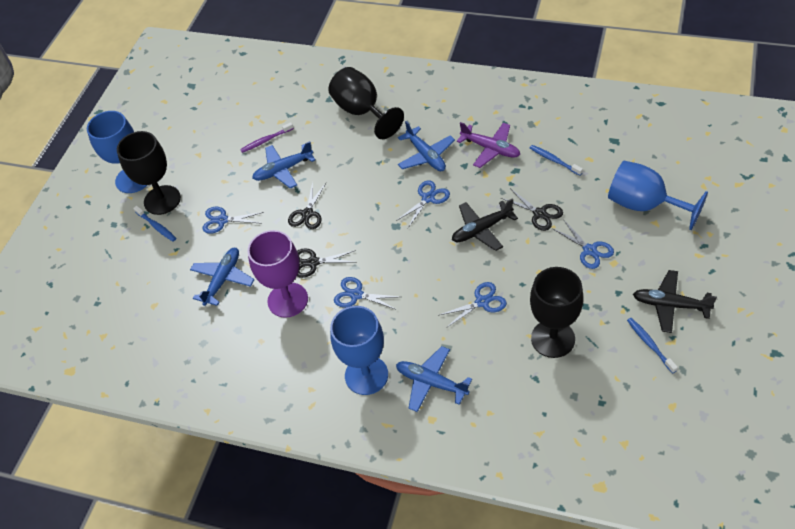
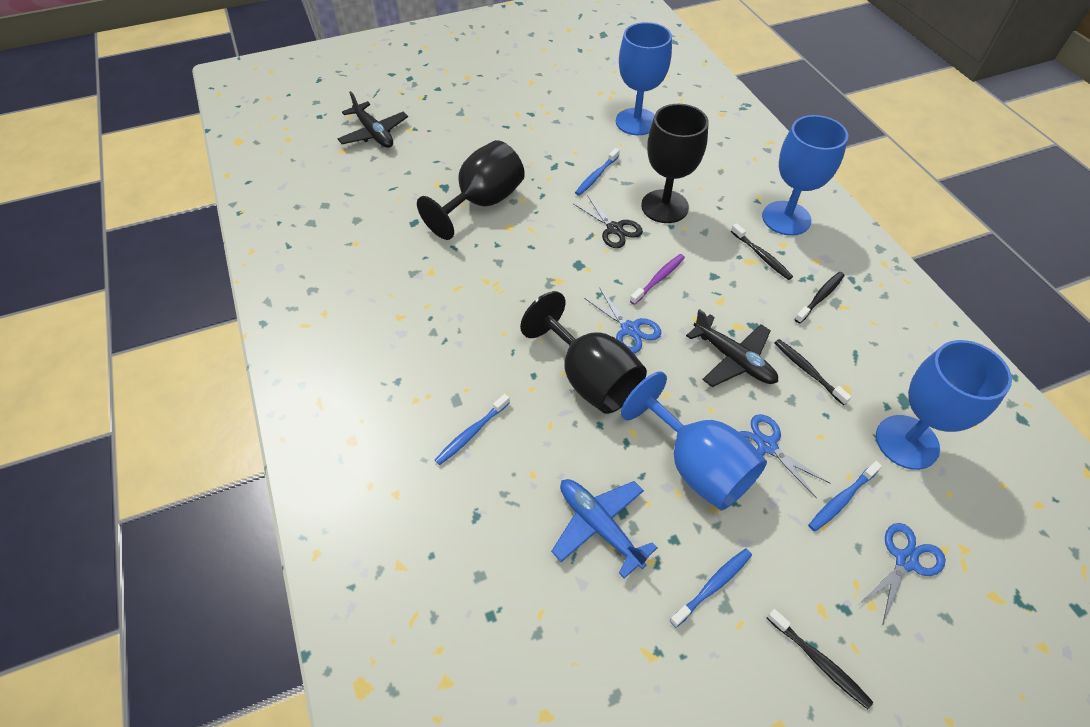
black scissors: [288,182,326,229] [297,248,356,278] [501,188,563,231] = 3 -> [574,195,643,248] = 1
black toothbrush: none = 0 -> [731,223,793,280] [767,609,873,709] [774,339,852,405] [795,272,845,324] = 4
blue goblet: [87,111,147,193] [330,306,388,395] [608,161,708,230] = 3 -> [616,22,672,135] [621,371,767,510] [762,115,848,236] [876,340,1012,470] = 4
blue plane: [190,248,254,306] [252,141,315,189] [396,346,472,412] [398,121,455,171] = 4 -> [551,479,658,579] = 1
blue scissors: [203,207,264,234] [334,277,399,310] [396,180,450,228] [440,282,507,328] [552,219,614,269] = 5 -> [584,287,661,353] [739,414,831,498] [860,523,946,624] = 3
blue toothbrush: [133,206,176,241] [530,145,583,176] [627,318,678,373] = 3 -> [435,394,510,465] [575,148,620,196] [670,549,752,628] [808,461,882,532] = 4
purple goblet: [248,230,308,318] = 1 -> none = 0
purple plane: [457,122,520,168] = 1 -> none = 0

